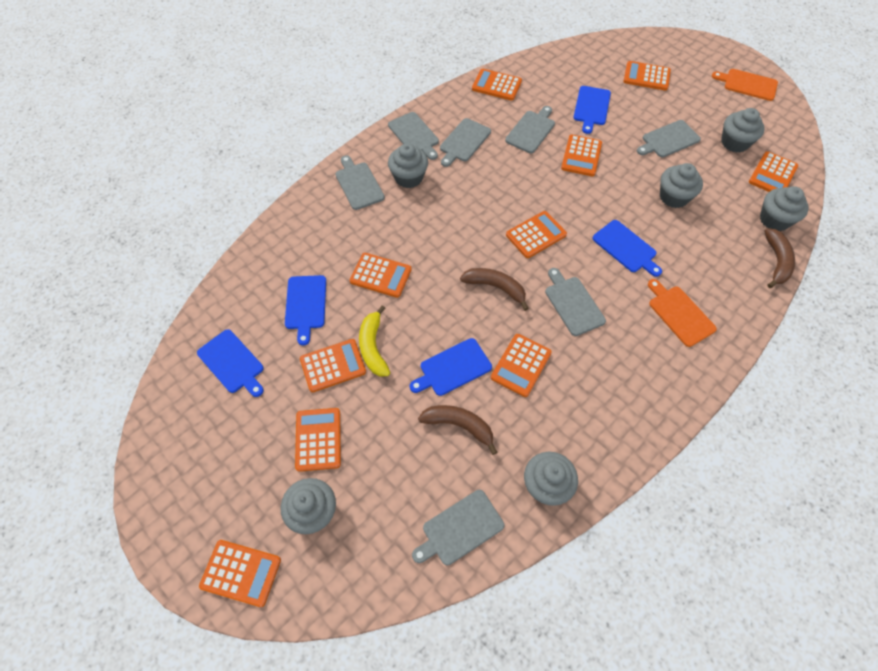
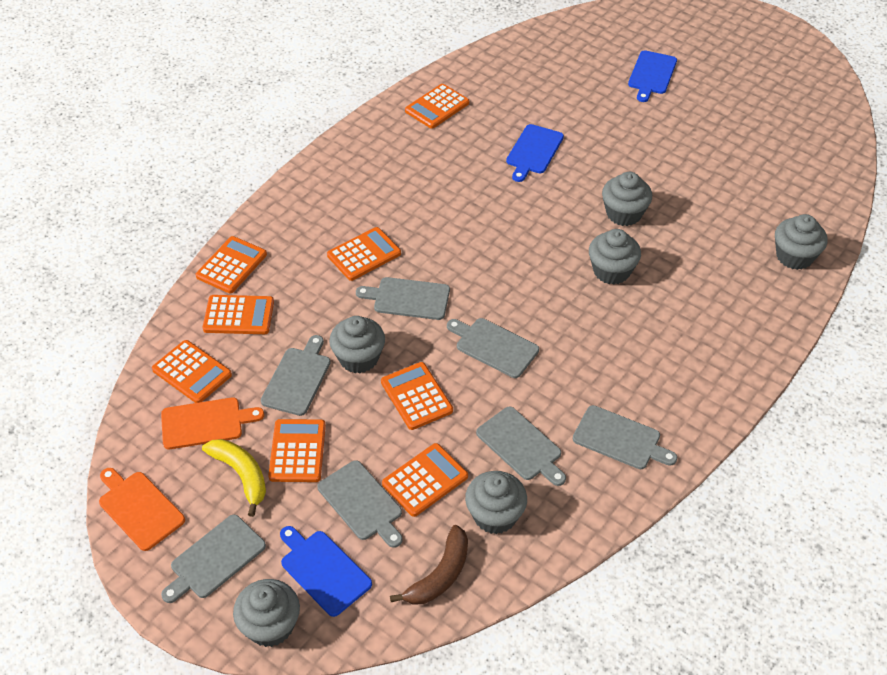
blue cutting board: [197,329,264,397] [285,275,326,345] [410,338,492,396] [573,86,611,134] [592,220,662,277] = 5 -> [280,526,372,617] [506,124,564,182] [628,50,677,102] = 3
brown banana: [418,405,497,455] [460,268,529,311] [764,228,795,288] = 3 -> [390,525,468,605] = 1
orange calculator: [199,540,281,607] [295,408,341,472] [300,339,366,392] [349,253,412,298] [472,69,522,101] [491,334,552,397] [506,211,567,258] [561,135,602,176] [623,61,671,91] [749,151,798,192] = 10 -> [152,340,232,403] [196,236,267,293] [203,295,274,334] [268,419,326,482] [327,227,401,281] [381,362,453,430] [382,443,468,517] [405,84,469,129] = 8

